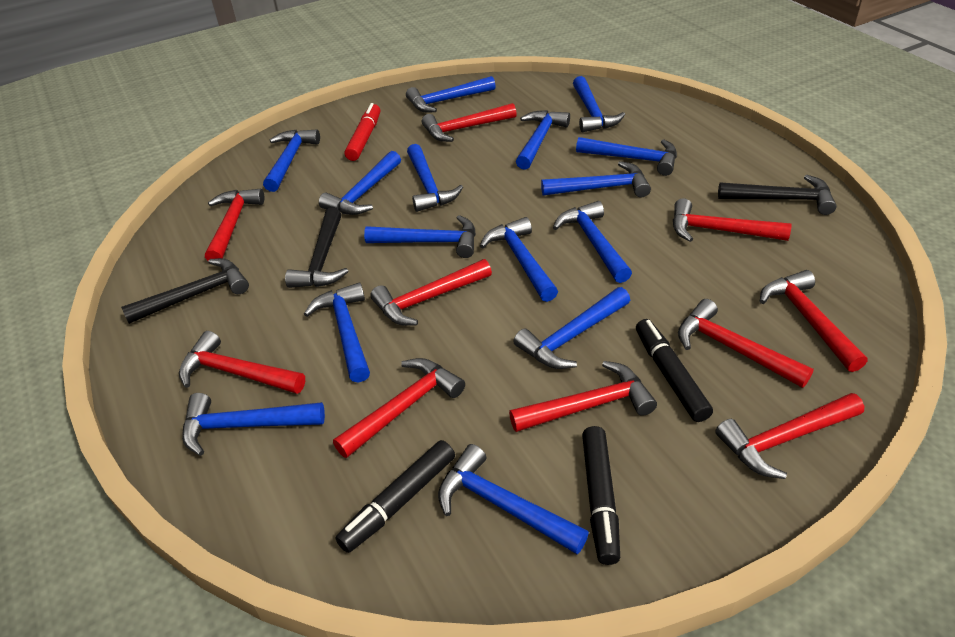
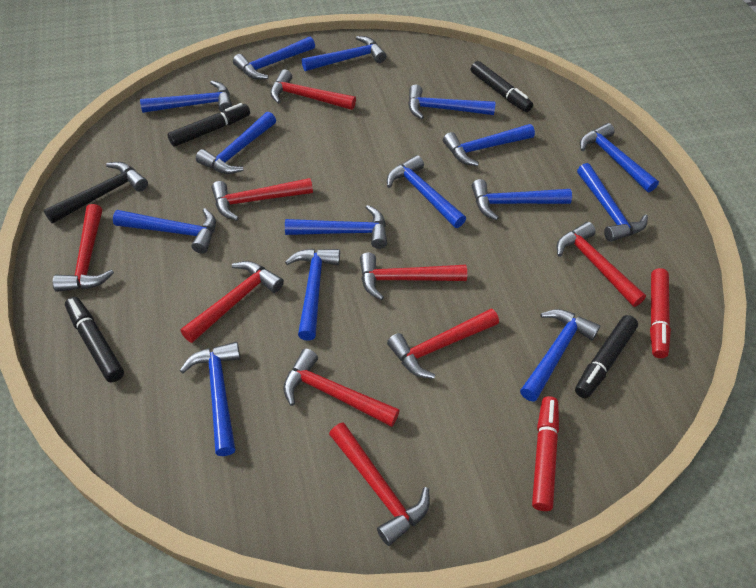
black hammer: [121,258,249,324] [285,208,348,288] [718,175,837,215] = 3 -> [44,162,148,224] = 1
black marker: [335,440,455,553] [582,426,620,565] [636,319,713,422] = 3 -> [65,297,124,382] [168,103,250,147] [471,61,533,112] [575,315,638,398] = 4
red hammer: [179,331,305,394] [205,189,264,262] [333,358,465,458] [370,259,492,326] [422,103,517,142] [509,361,657,432] [673,198,791,242] [678,299,814,388] [715,393,864,479] [760,270,867,372] = 10 -> [53,204,114,292] [181,261,284,343] [211,178,313,221] [270,69,356,110] [283,348,400,427] [329,422,430,546] [360,253,467,301] [387,309,499,379] [557,222,646,307] = 9
red marker: [344,103,380,161] = 1 -> [532,396,559,511] [650,268,671,358] = 2

